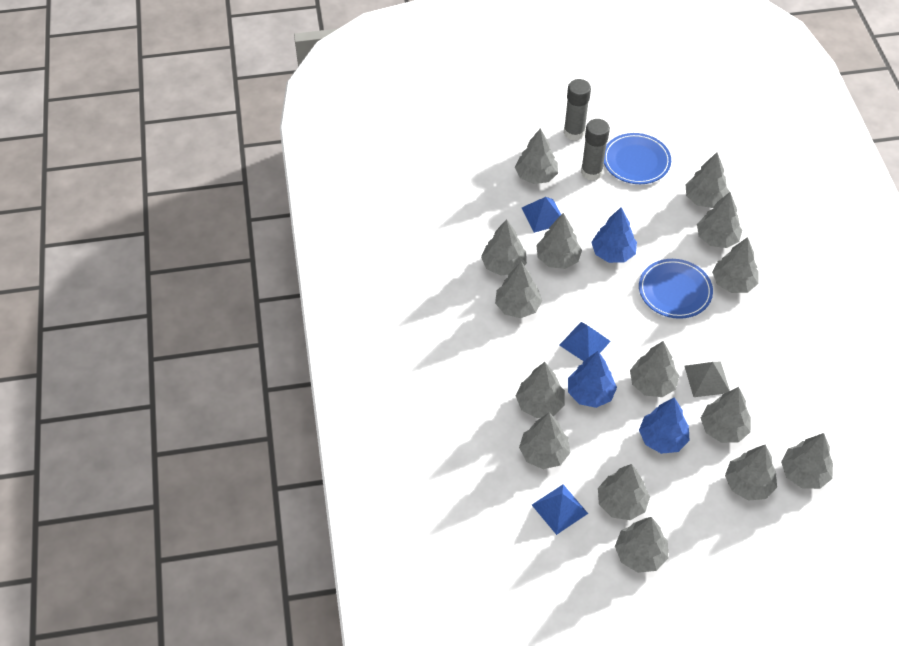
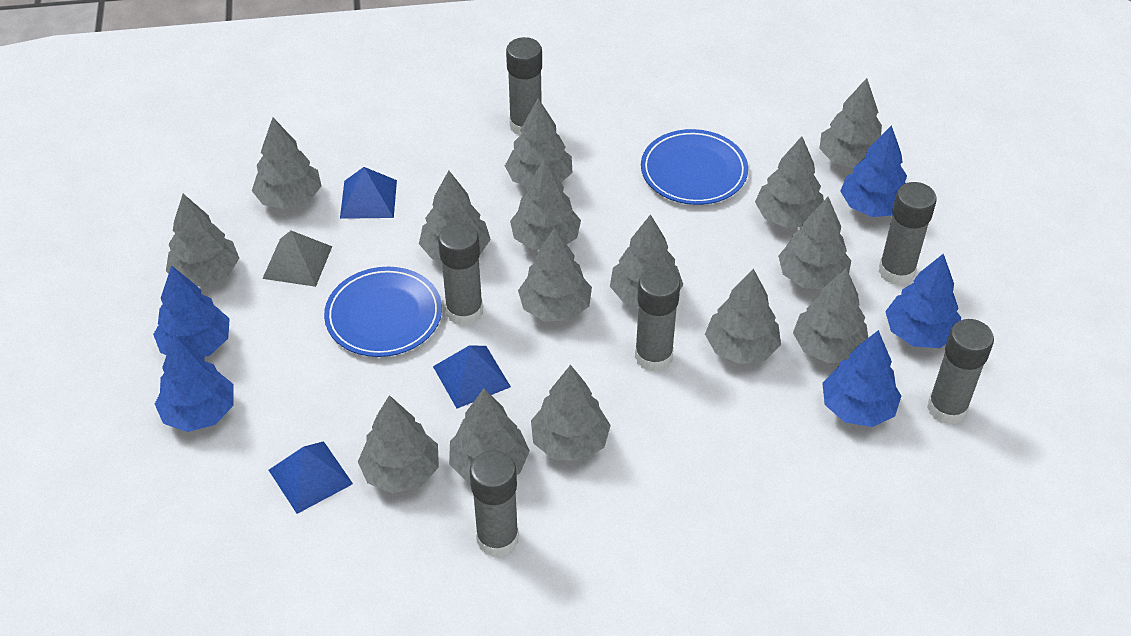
blue tree: [568,351,617,408] [591,207,637,263] [639,397,690,454] = 3 -> [153,265,230,357] [155,335,233,432] [822,330,901,427] [840,125,907,217] [885,253,961,348] = 5
grey glue stick: [564,79,591,141] [581,119,610,181] = 2 -> [438,222,483,326] [470,450,519,557] [506,37,542,136] [635,267,680,372] [879,182,937,285] [927,319,994,425] = 6

